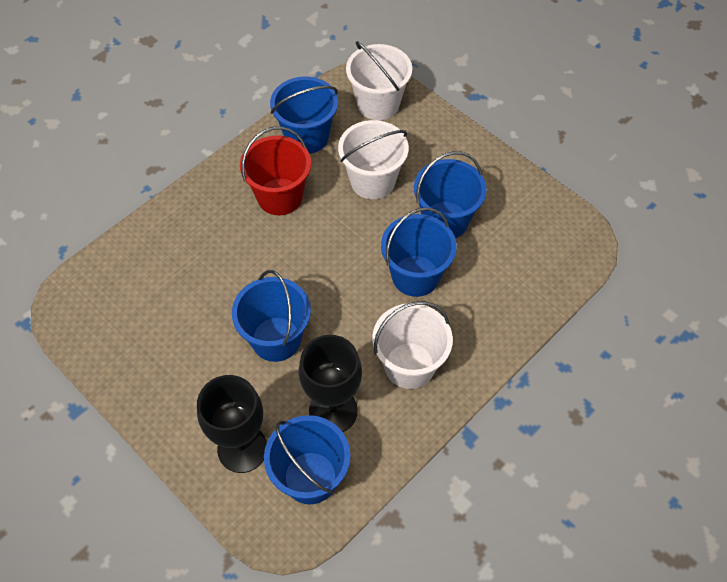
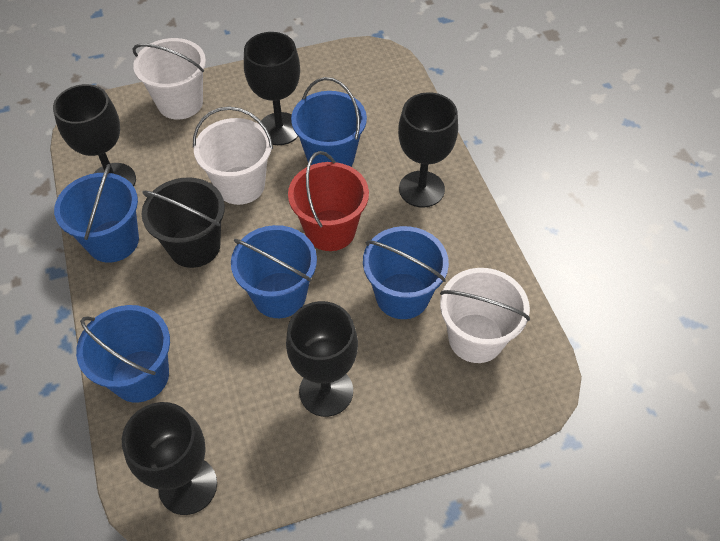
black bucket: none = 0 -> [142,177,225,268] = 1
black goblet: [197,375,267,473] [299,335,362,432] = 2 -> [53,84,136,186] [122,402,217,515] [244,32,300,145] [286,301,358,417] [398,92,458,208] = 5

